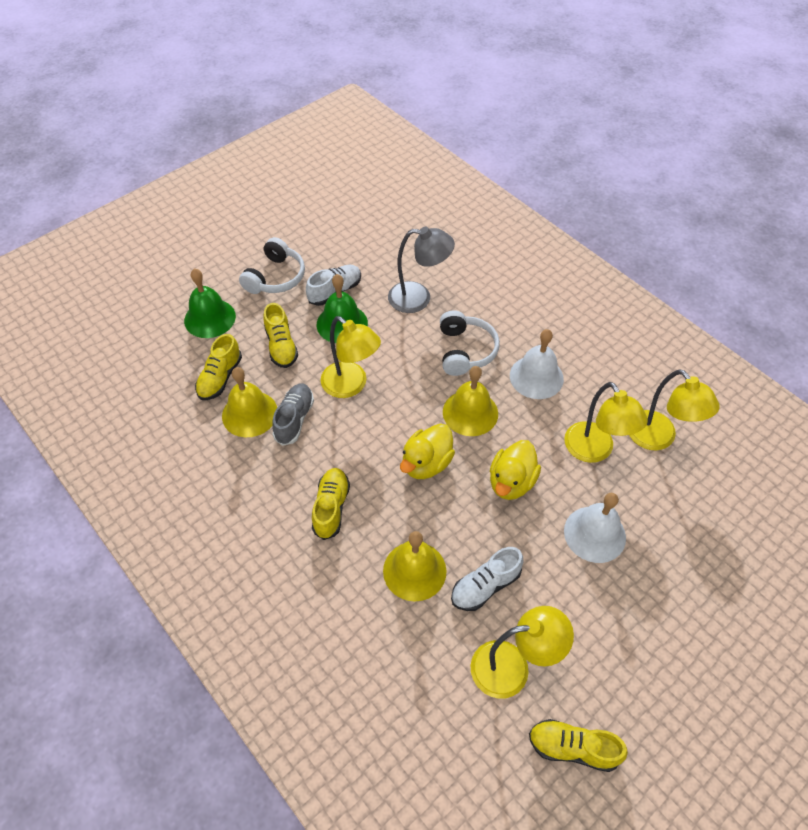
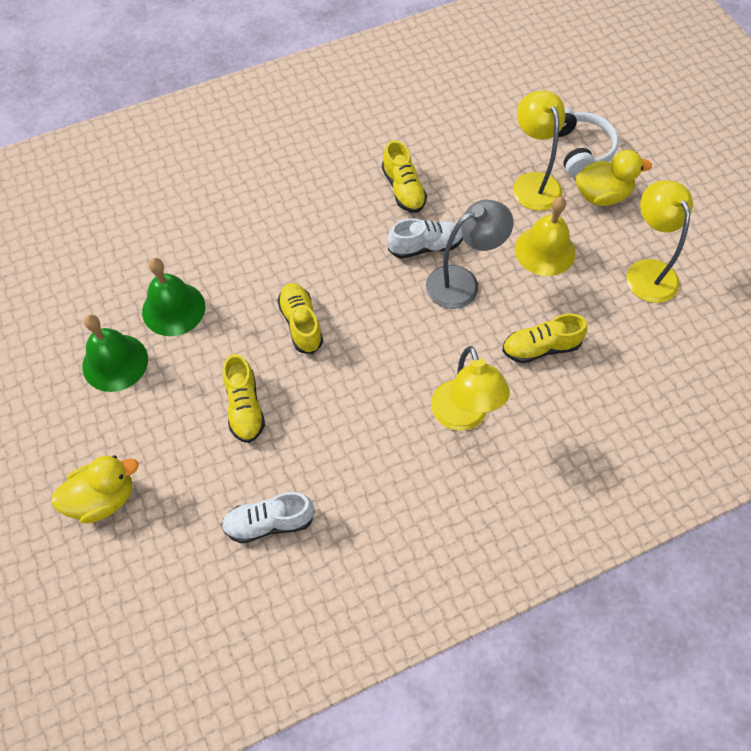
grey shoe: [272,384,314,446] = 1 -> none = 0
white bell: [510,329,564,399] [564,493,626,563] = 2 -> none = 0
white headphones: [239,237,305,294] [440,310,500,376] = 2 -> [558,107,618,178] = 1
yellow bell: [222,367,277,437] [383,531,447,602] [443,366,498,436] = 3 -> [515,197,576,276] = 1
yellow lamp: [321,316,381,398] [471,606,574,699] [564,382,648,463] [629,369,720,450] = 4 -> [431,346,510,431] [513,91,565,211] [627,180,693,303] = 3

